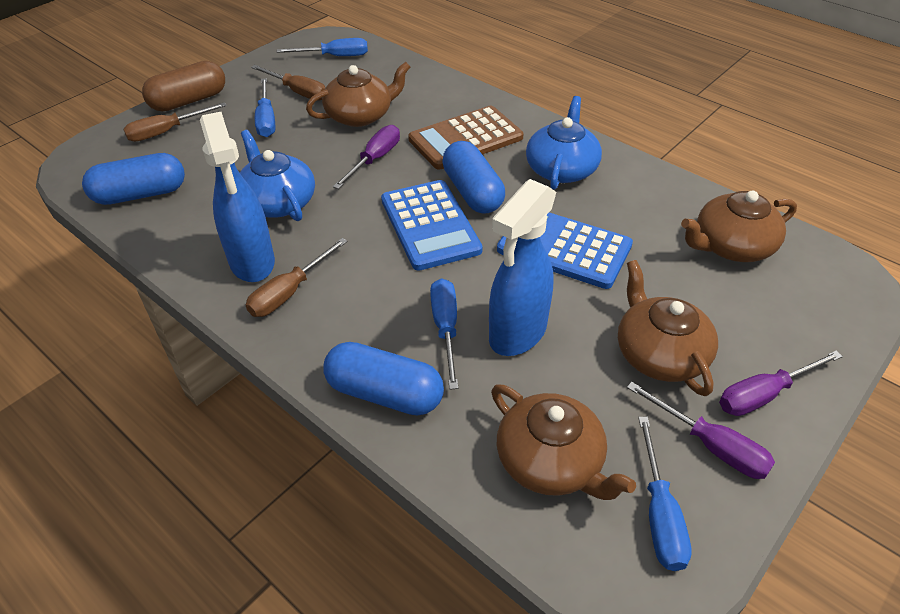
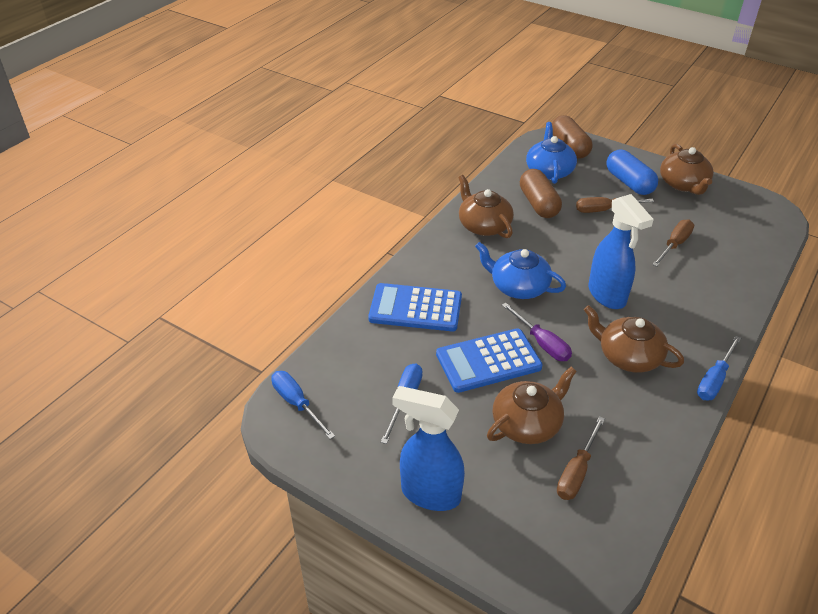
blue capsule: [82,153,185,205] [323,342,444,416] [442,141,505,214] = 3 -> [606,150,658,195] = 1
blue screwdriver: [255,78,275,137] [277,38,368,56] [430,278,458,389] [638,417,692,571] = 4 -> [271,371,335,439] [381,363,423,444] [697,336,741,400] = 3
brown calculator: [408,105,524,170] = 1 -> none = 0
brown capsule: [142,61,225,111] = 1 -> [520,169,562,218] [552,115,592,159] = 2
purple screwdriver: [333,125,400,189] [627,382,775,479] [719,350,843,416] = 3 -> [502,303,572,361] = 1

